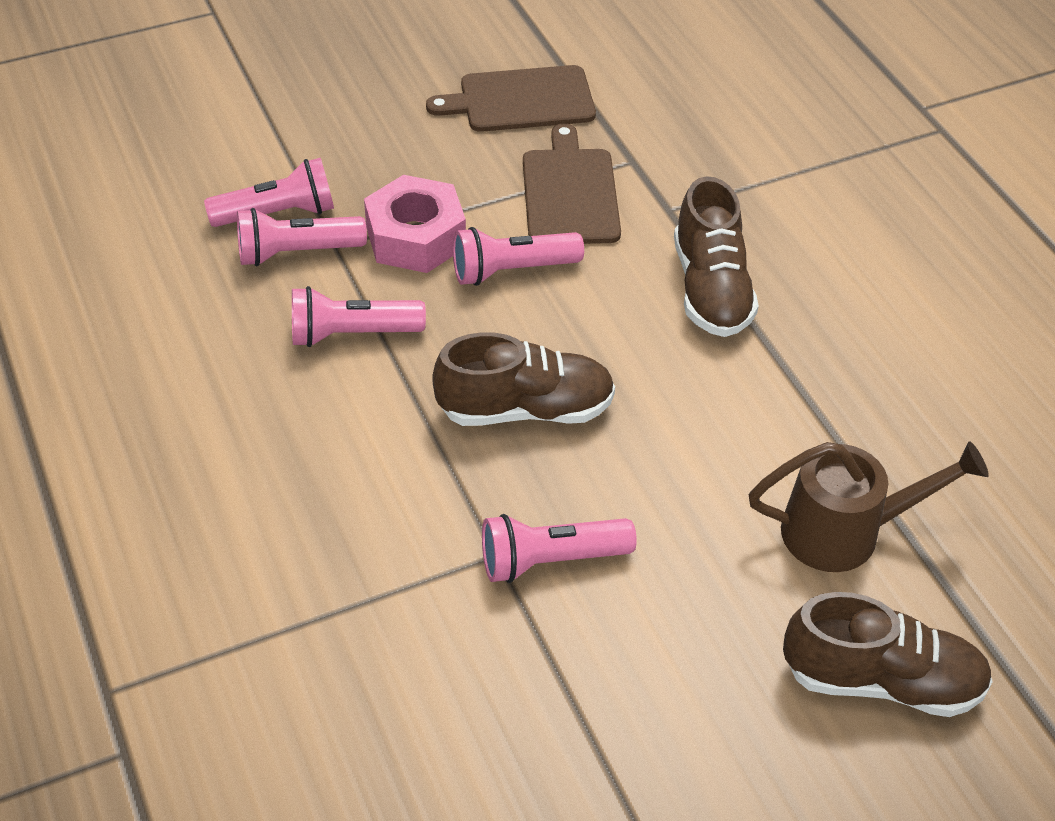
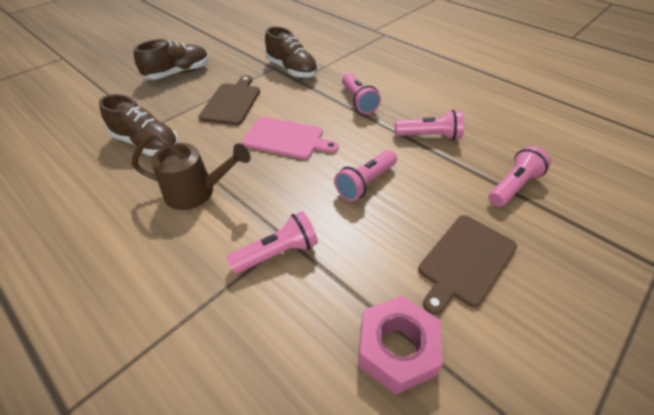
pink cutting board: none = 0 -> [242,117,339,159] = 1

